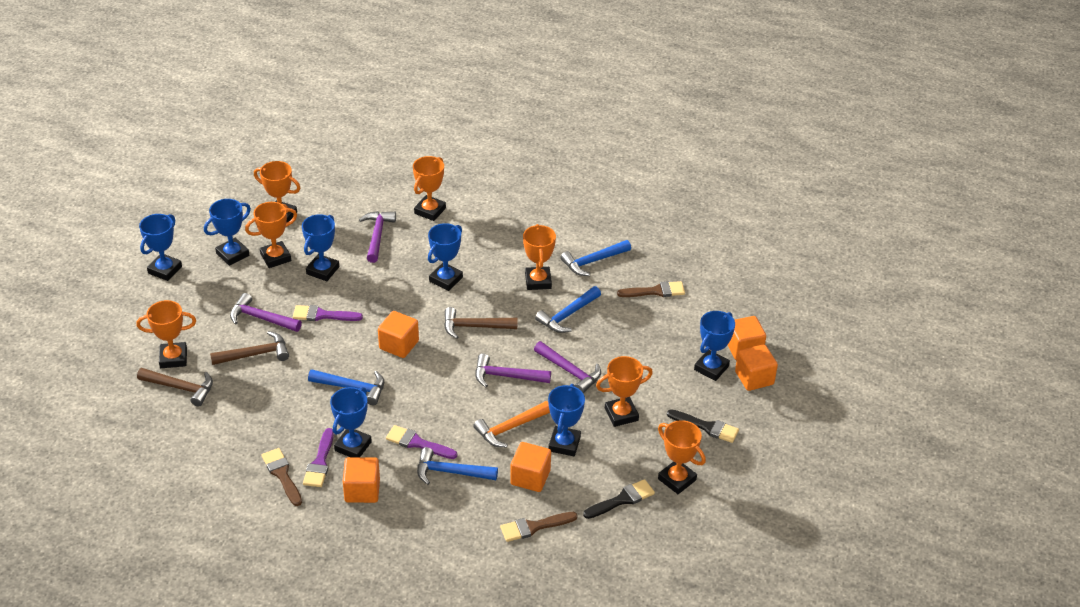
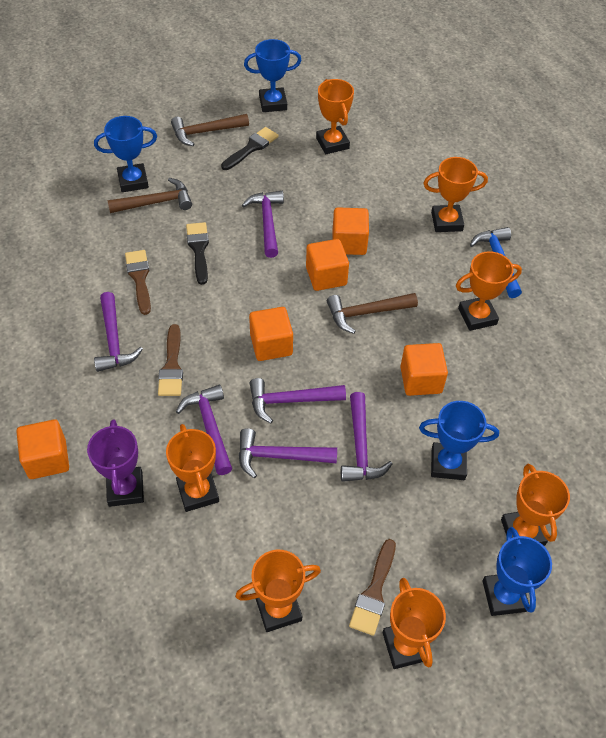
blue hammer: [308,369,384,405] [417,447,498,485] [535,286,601,333] [560,240,631,276] = 4 -> [470,227,522,298] = 1
blue trophy: [139,214,182,281] [204,199,251,266] [302,214,339,281] [330,387,372,457] [428,223,463,291] [548,384,585,456] [694,311,735,381] = 7 -> [94,116,157,192] [244,39,302,112] [419,401,499,480] [482,527,552,616] = 4
orange hammer: [473,401,550,447] = 1 -> none = 0
purple brush: [293,305,363,321] [303,428,334,487] [386,425,457,459] = 3 -> none = 0
purple hammer: [230,293,302,332] [359,211,396,263] [475,353,551,387] [534,341,601,394] = 4 -> [94,292,143,372] [176,385,232,475] [239,428,337,478] [242,191,284,258] [250,378,346,423] [341,392,392,482] = 6
purple trophy: none = 0 -> [87,420,144,507] = 1

